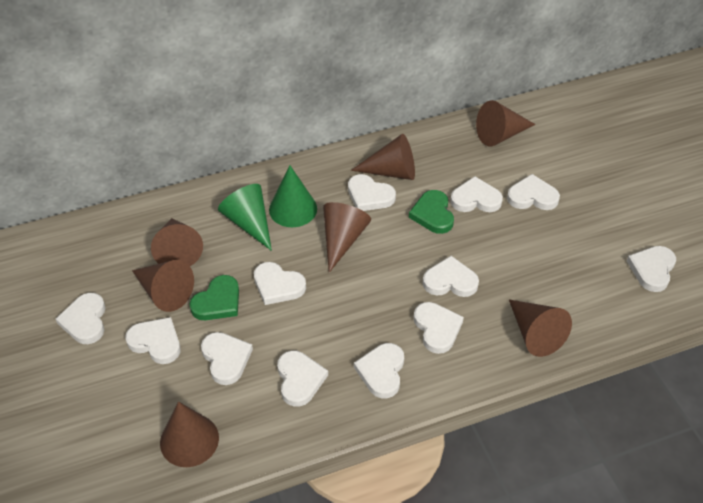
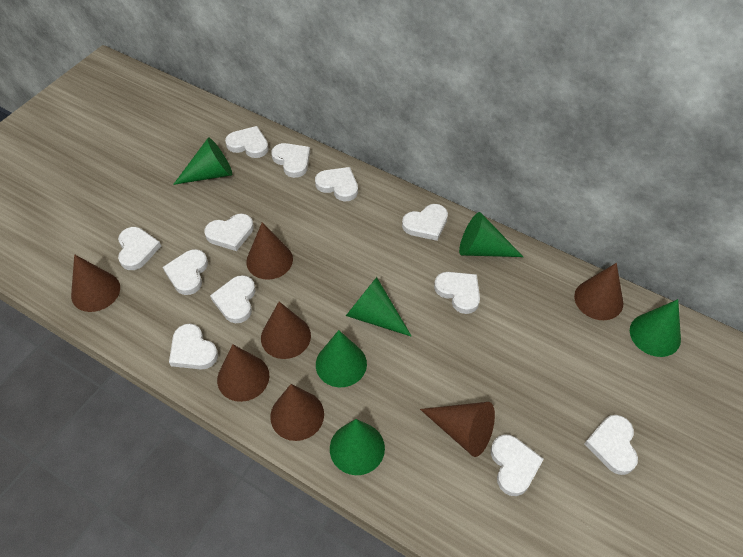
green cone: [218,184,272,251] [269,165,317,227] = 2 -> [173,137,232,185] [316,330,367,387] [330,419,385,475] [346,277,412,337] [459,212,523,257] [630,299,681,357] = 6
green heart: [189,275,239,320] [409,190,454,234] = 2 -> none = 0

